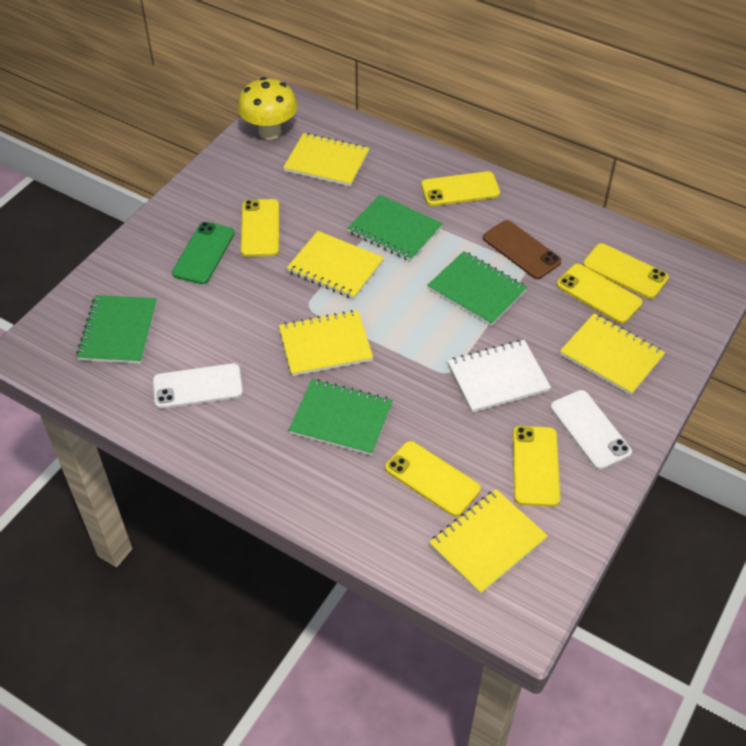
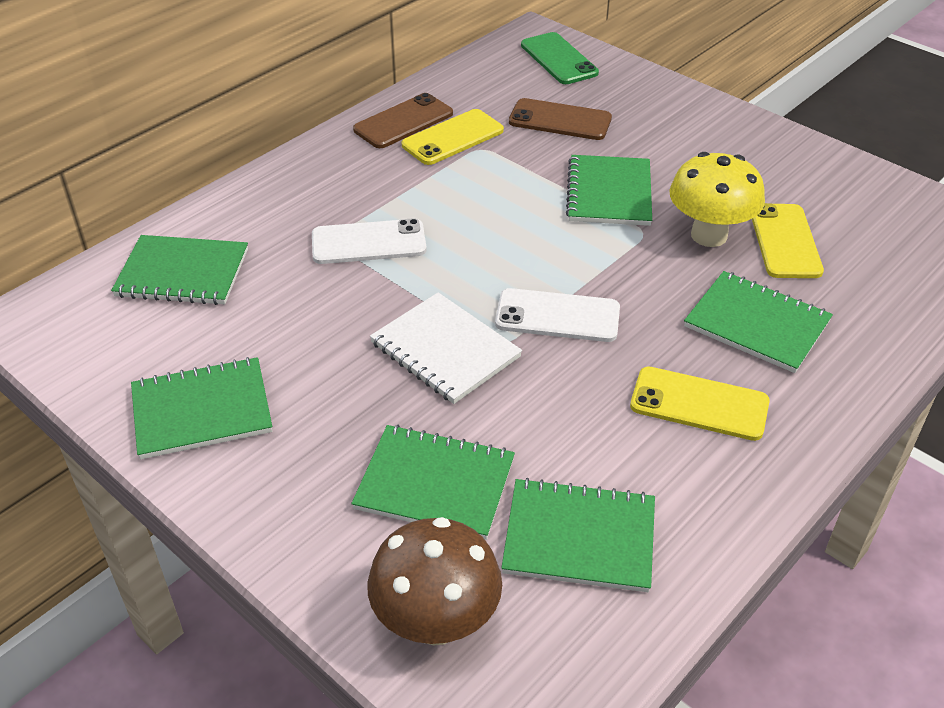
brown mushroom: none = 0 -> [367,517,502,645] = 1
brown phone: [483,220,561,279] = 1 -> [353,93,453,148] [509,98,612,140] = 2
green notebook: [76,295,157,364] [289,379,393,455] [348,195,443,261] [427,251,528,326] = 4 -> [111,235,248,305] [131,357,272,459] [351,425,515,540] [501,478,655,592] [566,155,652,226] [684,271,833,373] = 6
yellow notebook: [279,310,373,376] [283,133,369,187] [287,231,384,299] [429,489,548,594] [560,313,665,395] = 5 -> none = 0
yellow phone: [241,199,279,257] [385,441,481,517] [421,171,500,206] [513,426,560,507] [557,264,643,323] [583,243,669,299] = 6 -> [402,109,504,165] [630,367,770,441] [752,203,824,278] = 3

